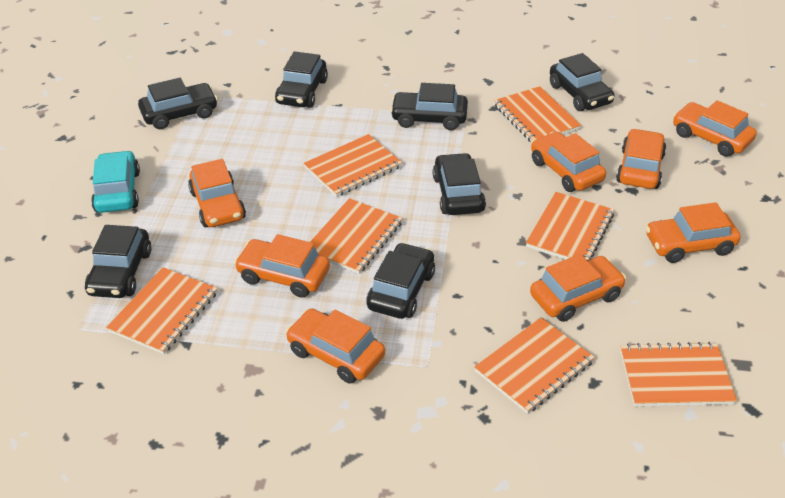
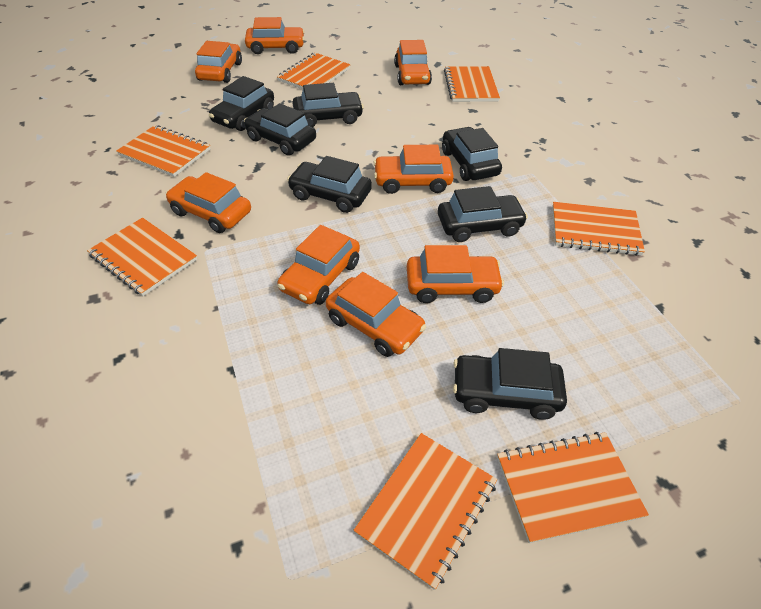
turquoise car: [91,150,140,213] = 1 -> none = 0

